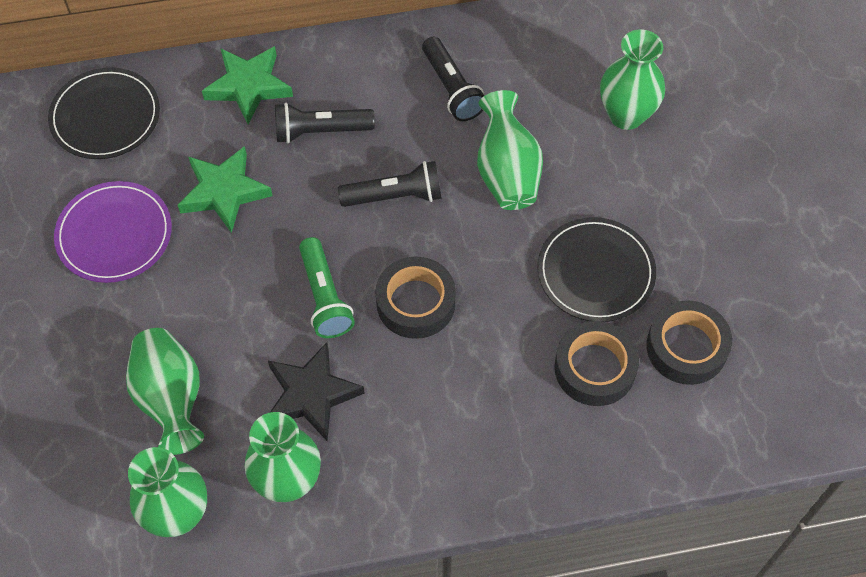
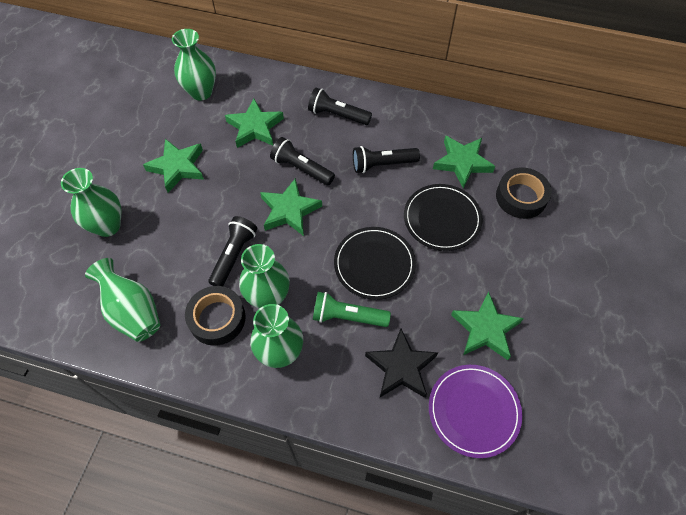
black flashlight: [275,103,375,143] [338,161,442,207] [422,37,484,121] = 3 -> [208,216,257,286] [270,137,335,185] [308,87,372,125] [353,146,420,173] = 4
black tape: [375,256,456,339] [554,321,639,406] [646,300,732,385] = 3 -> [185,286,246,346] [496,168,552,219] = 2
green star: [178,146,273,233] [202,46,293,124] = 2 -> [143,139,204,193] [225,99,284,148] [260,178,322,236] [433,135,495,189] [451,291,524,360] = 5

